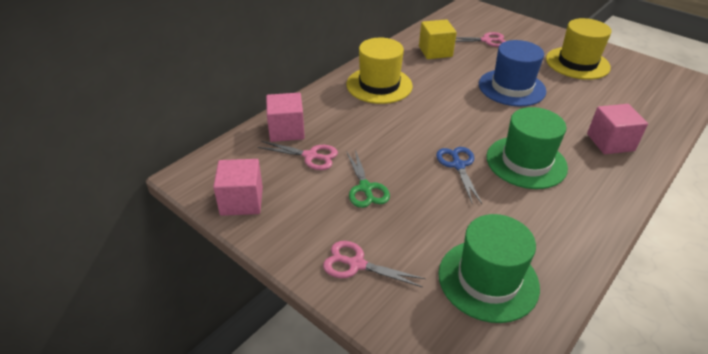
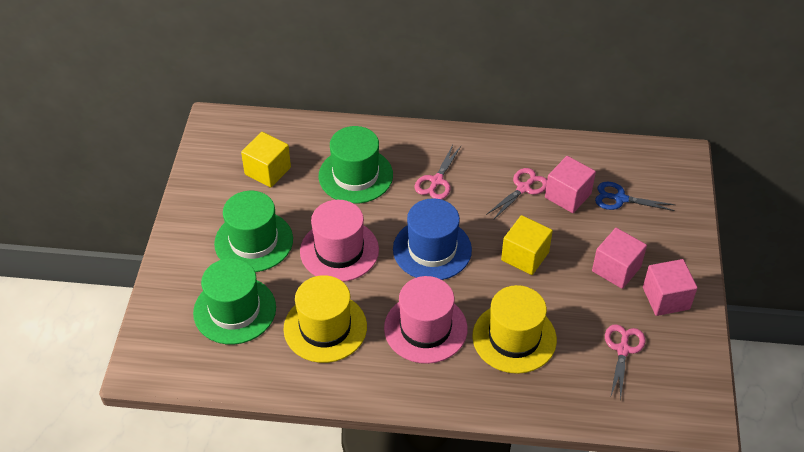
green hat: [439,214,540,323] [486,107,568,189] = 2 -> [193,258,276,345] [214,191,293,272] [319,126,393,204] = 3
green scissors: [346,150,390,208] = 1 -> none = 0
pink hat: none = 0 -> [300,200,379,282] [384,276,468,364] = 2
yellow cube: [419,19,457,59] = 1 -> [241,132,291,188] [501,215,553,275] = 2

